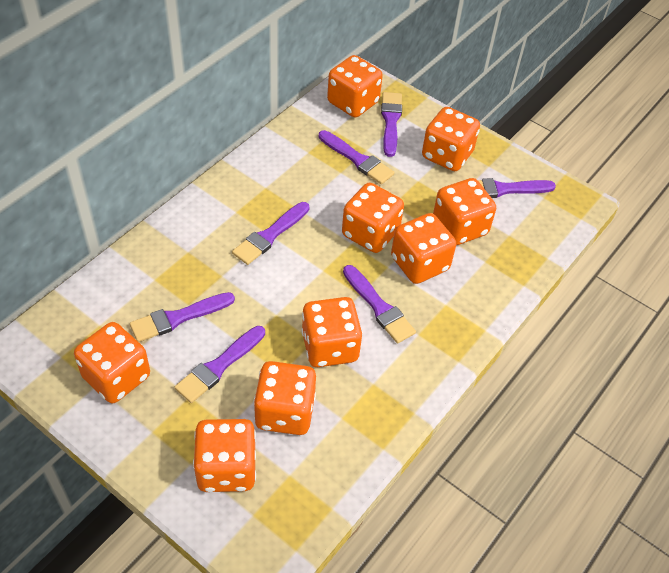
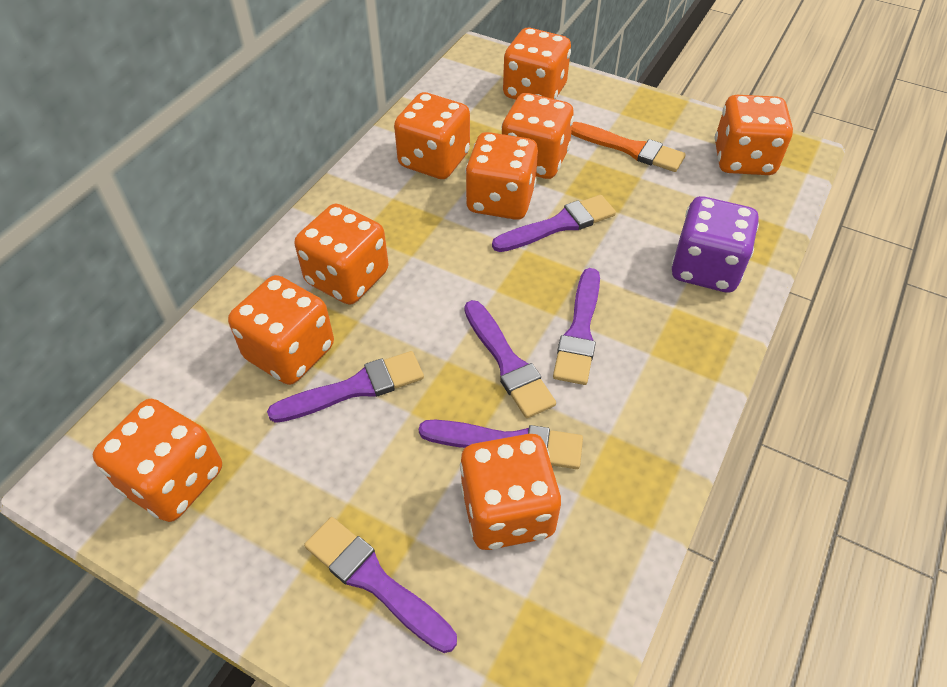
orange brush: none = 0 -> [571,122,686,172] = 1
purple brush: [130,292,235,342] [175,326,265,403] [232,202,310,265] [319,130,395,184] [343,265,416,343] [381,92,402,157] [478,178,556,198] = 7 -> [267,351,424,423] [304,517,457,653] [419,420,583,469] [464,300,556,418] [492,195,616,252] [553,268,600,385] = 6
purple dice: none = 0 -> [671,196,759,293] = 1

